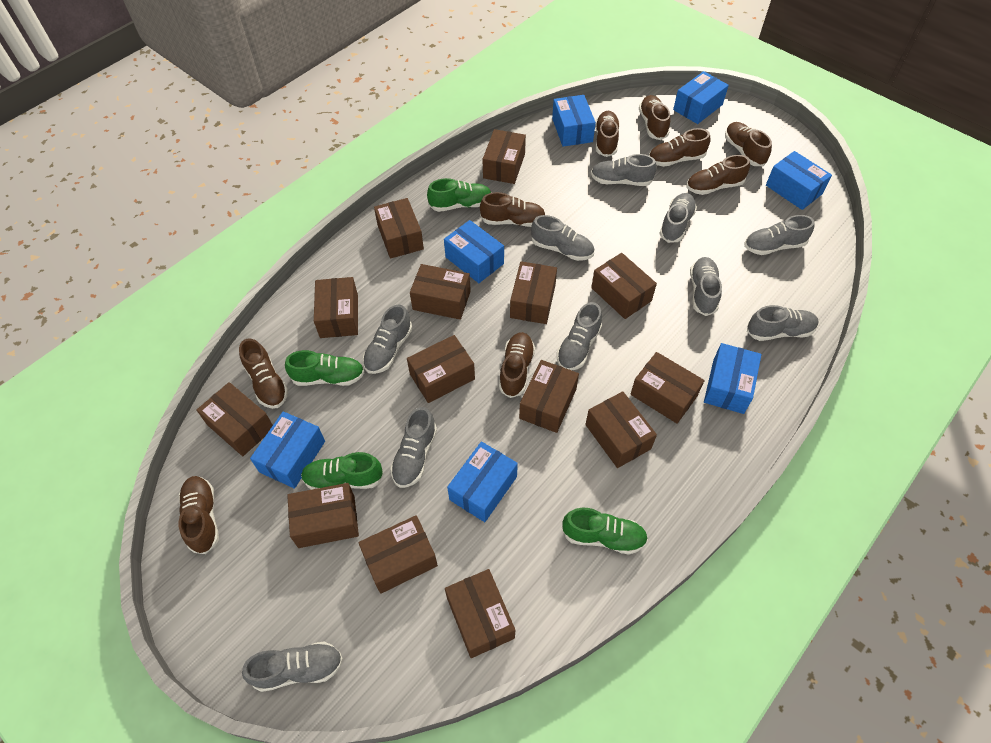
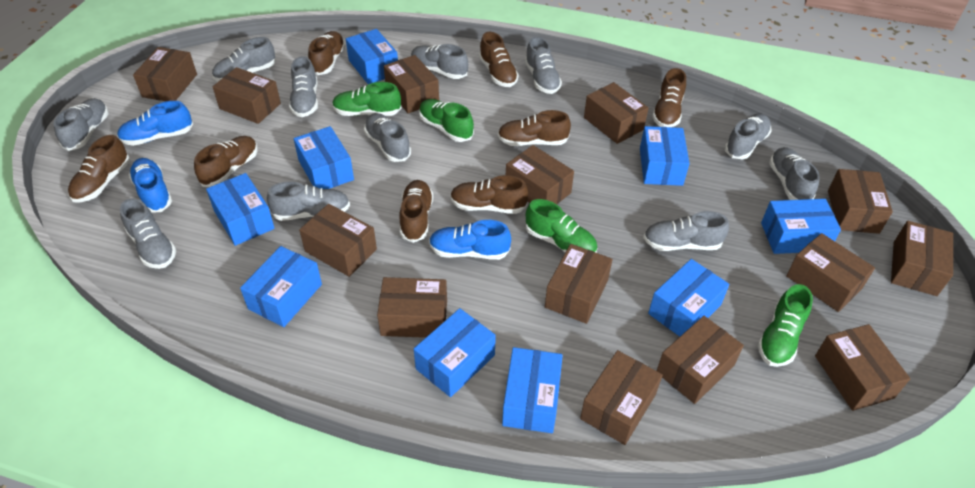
blue box: [250,411,325,489] [444,220,504,283] [447,441,518,522] [552,95,596,147] [673,71,729,124] [704,343,761,414] [766,151,832,210] = 7 -> [206,173,275,246] [240,246,322,327] [294,126,354,189] [346,29,398,85] [414,308,496,397] [502,347,563,433] [640,126,690,186] [648,259,729,337] [761,199,841,254] = 9
blue shoe: none = 0 -> [117,101,193,146] [129,158,172,213] [429,220,511,260] = 3
brown shoe: [179,476,219,554] [239,338,288,409] [480,192,545,227] [499,332,535,398] [595,111,620,157] [639,95,671,140] [649,128,711,167] [686,155,750,195] [725,122,772,166] = 9 -> [68,135,130,203] [194,136,258,187] [308,31,345,75] [399,180,433,243] [450,175,528,214] [479,32,519,87] [498,110,571,146] [652,68,686,127] = 8
grey shoe: [242,641,343,692] [363,304,412,374] [390,407,437,488] [531,215,594,261] [557,302,602,370] [591,154,657,186] [659,193,697,243] [690,257,722,316] [744,215,815,255] [747,305,818,341] = 10 -> [53,98,108,151] [120,198,176,269] [212,37,275,81] [267,181,350,221] [289,56,318,117] [364,113,411,162] [411,44,468,79] [525,37,562,94] [643,211,729,251] [725,114,771,159] [769,147,820,200] = 11

